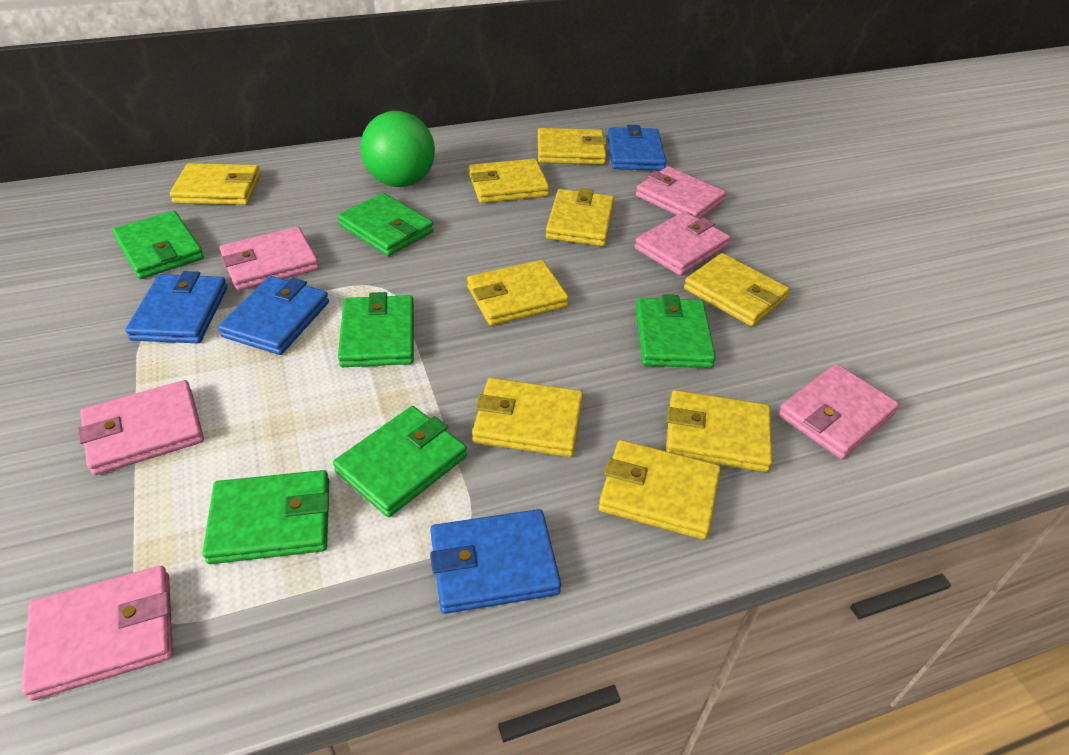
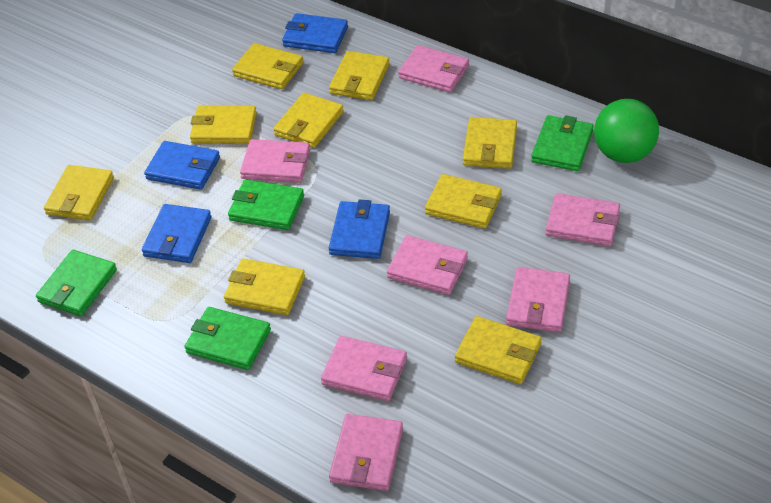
green wallet: [113,211,204,279] [202,470,329,564] [333,406,467,517] [338,193,434,256] [338,292,414,367] [635,294,716,368] = 6 -> [36,250,117,316] [184,307,271,370] [228,179,304,230] [531,115,594,171] = 4
pink wallet: [21,566,173,701] [78,380,204,475] [220,227,319,291] [635,211,730,276] [636,166,726,219] [778,364,899,459] = 6 -> [240,139,310,183] [321,336,407,401] [329,414,403,491] [387,235,468,295] [398,45,469,92] [506,267,570,332] [546,193,620,246] = 7

